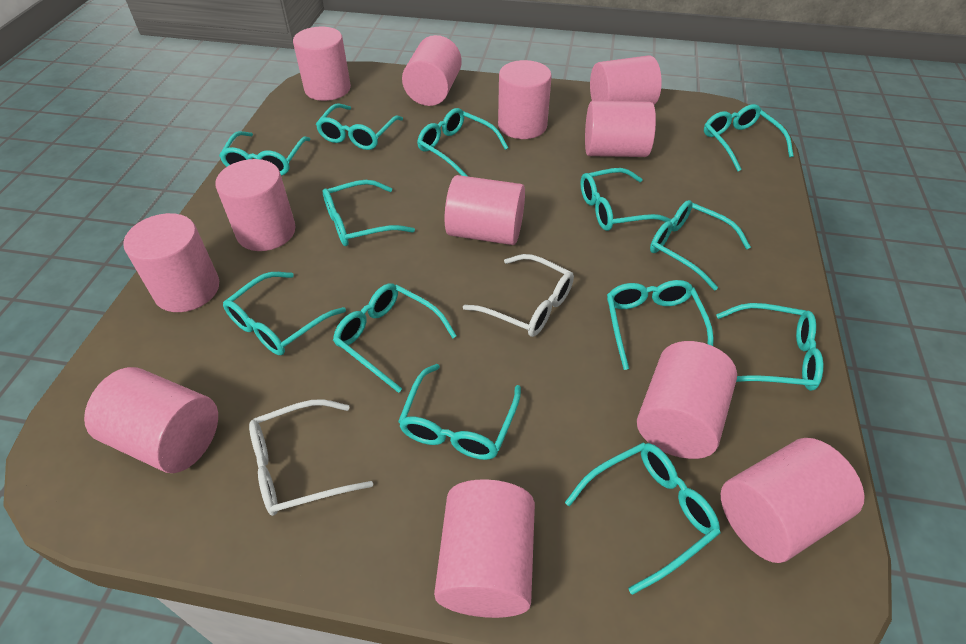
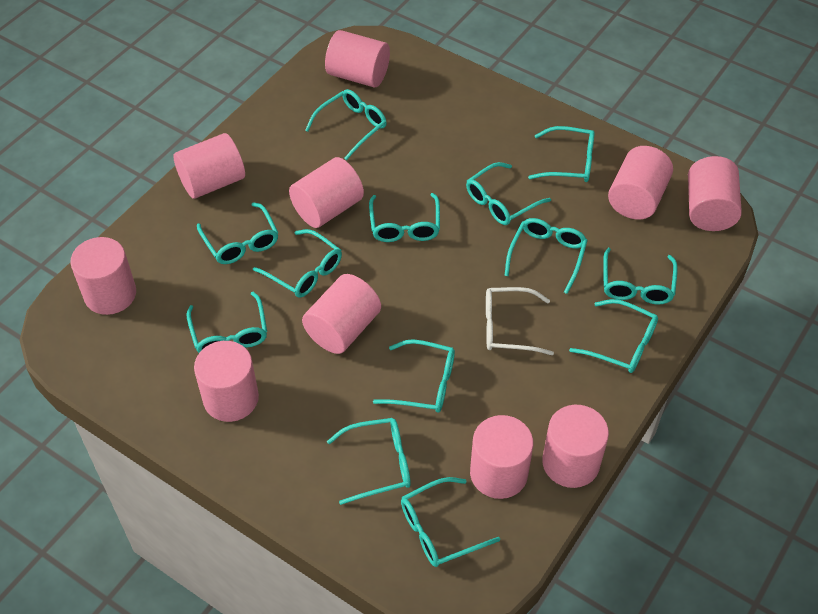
pink cylinder: [84,367,218,473] [123,213,219,312] [215,159,296,251] [293,27,351,101] [402,35,462,106] [434,479,535,618] [444,175,525,245] [498,60,552,139] [585,101,656,157] [590,56,662,105] [637,341,737,459] [721,438,865,563] = 12 -> [70,237,136,315] [173,133,245,199] [194,341,259,422] [289,157,364,228] [302,274,381,354] [325,30,390,88] [470,415,533,499] [542,405,609,488] [608,146,673,220] [688,156,742,231] = 10
white glasses: [249,399,373,516] [463,254,574,337] = 2 -> [486,287,554,355] = 1

